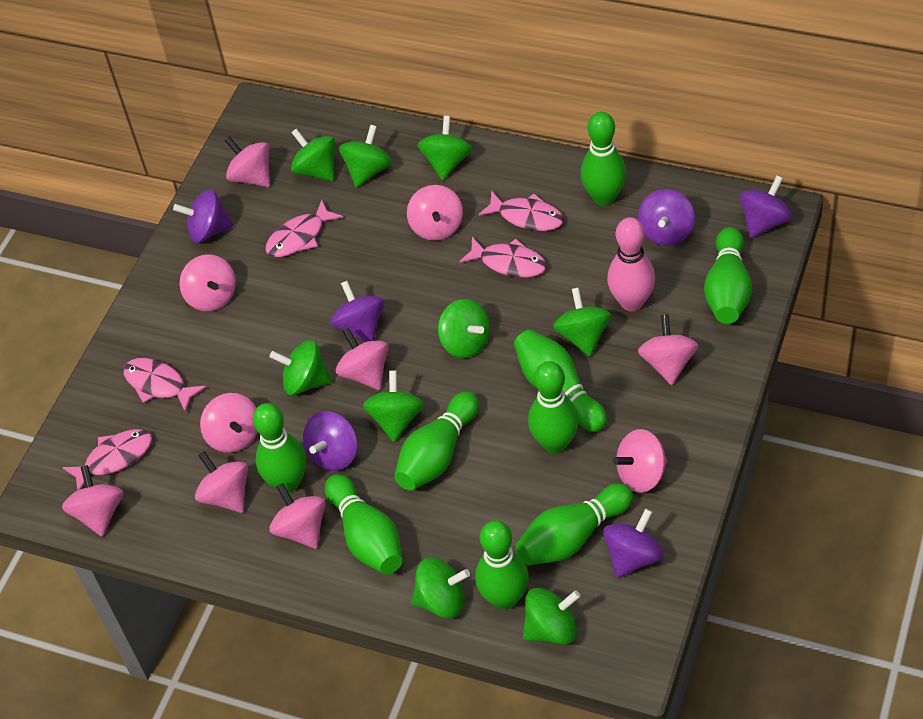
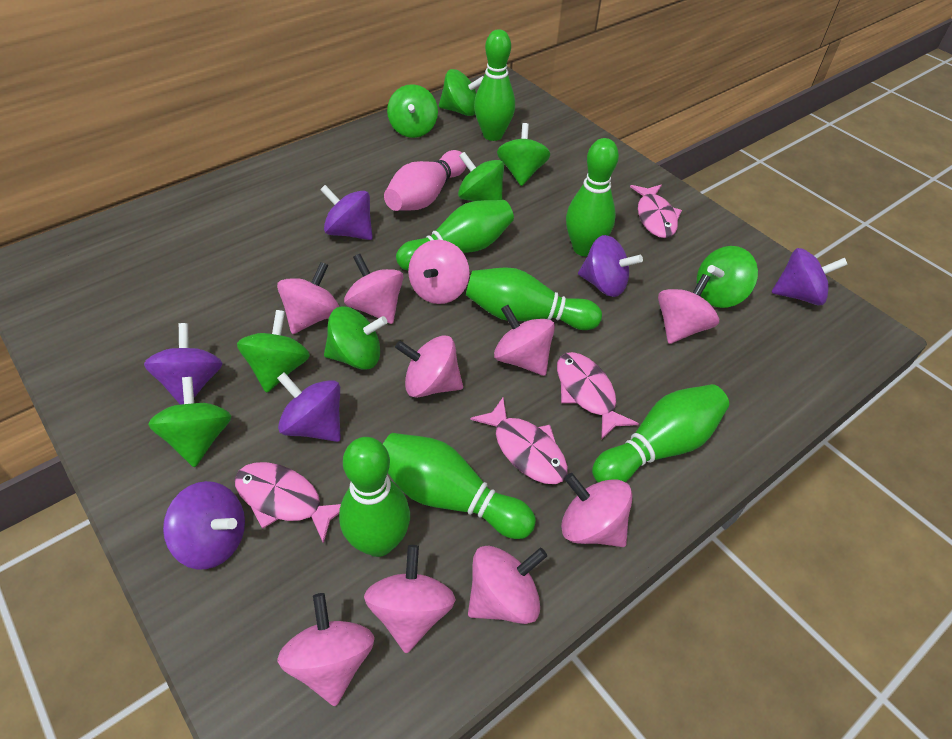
green bowling pin: [253,403,306,493] [325,474,402,574] [394,391,479,491] [475,520,529,610] [514,329,607,432] [516,483,633,565] [528,361,579,453] [581,112,626,206] [704,227,752,324] = 9 -> [339,437,410,557] [383,433,536,539] [396,200,514,270] [466,267,602,330] [474,29,515,141] [566,138,619,256] [592,384,729,483] = 7
green spinning top: [270,340,332,395] [291,128,335,181] [339,125,392,187] [363,371,424,442] [411,557,470,618] [418,116,472,180] [438,299,490,358] [523,588,581,645] [553,287,611,356] = 9 -> [148,377,231,467] [237,310,310,393] [324,307,387,370] [387,84,438,138] [439,69,484,116] [458,152,504,201] [497,123,550,186] [697,246,758,308] = 8
pink fish: [62,429,152,490] [123,358,206,412] [265,200,343,257] [459,237,547,278] [478,191,564,231] = 5 -> [235,462,341,544] [470,398,568,484] [557,352,639,440] [630,185,682,238] = 4

